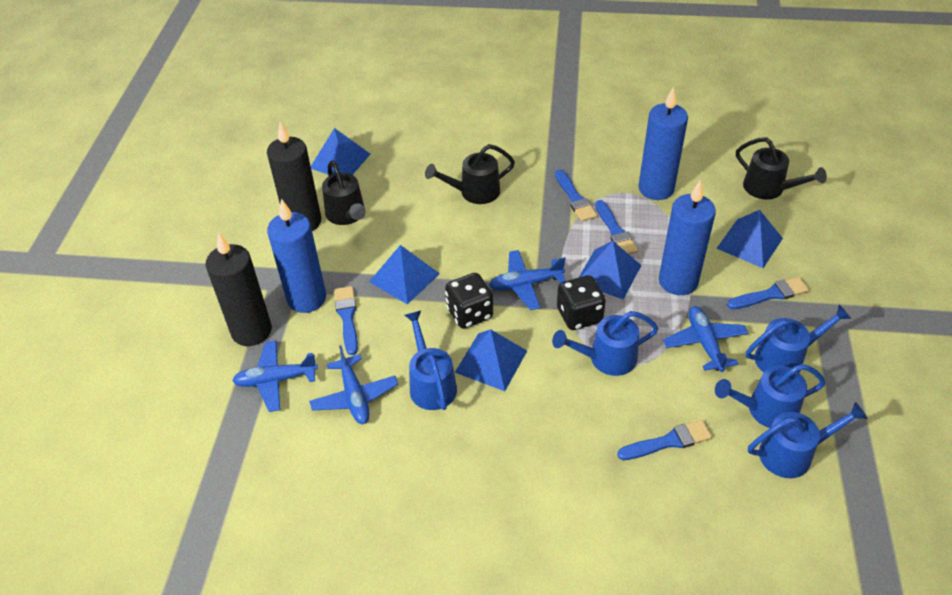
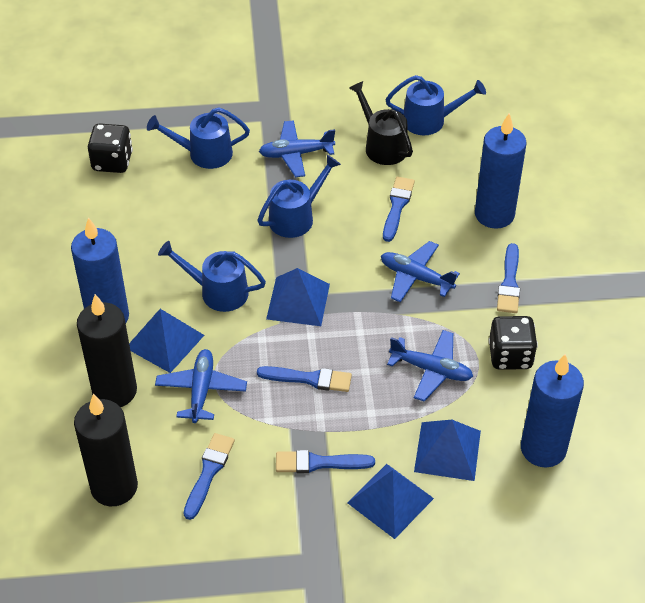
black watering can: [322,160,366,225] [425,144,515,204] [736,137,827,200] = 3 -> [349,81,413,165] = 1
blue pyramid: [311,128,370,175] [369,245,440,305] [455,329,527,391] [578,241,641,299] [716,210,783,268] = 5 -> [129,309,204,373] [266,268,330,326] [348,464,434,539] [414,420,481,481] = 4
blue watering can: [404,311,457,410] [552,311,659,376] [715,364,826,428] [746,304,852,373] [748,402,868,478] = 5 -> [147,107,250,169] [158,241,266,312] [258,155,341,238] [385,75,486,135] = 4

